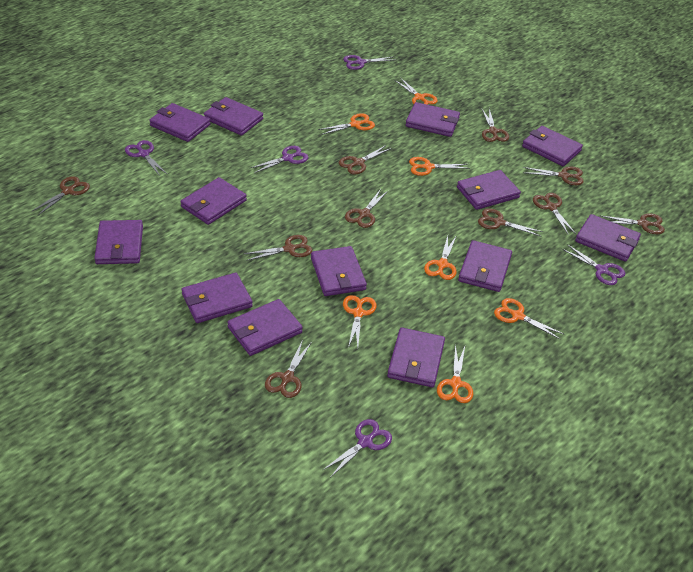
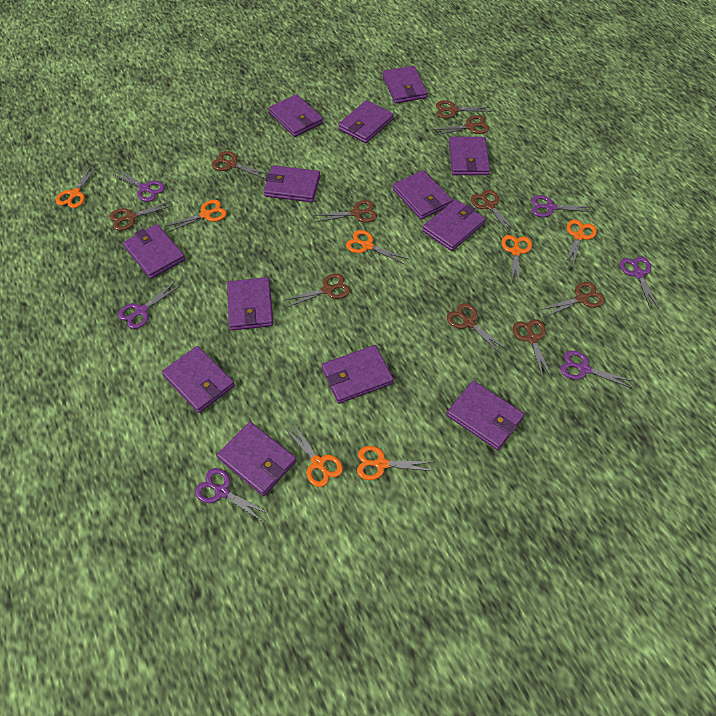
purple scissors: [125,140,167,176] [251,146,309,173] [323,419,392,478] [343,55,393,70] [562,244,625,285] = 5 -> [112,170,165,202] [118,282,180,329] [195,468,270,522] [531,195,593,217] [560,350,633,389] [620,257,659,310] = 6

